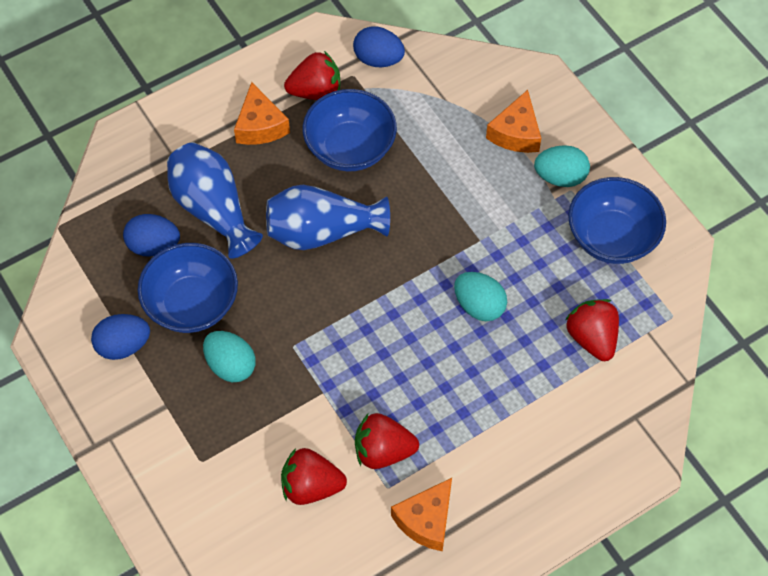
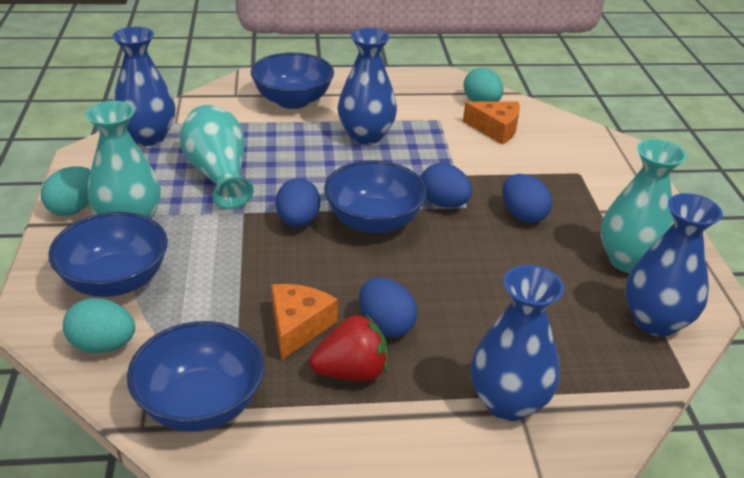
blue bowl: [138,243,238,333] [303,89,397,171] [568,177,666,264] = 3 -> [48,212,168,297] [127,321,264,432] [251,52,334,109] [324,160,427,234] = 4
blue egg: [91,314,150,360] [123,214,180,257] [353,26,405,67] = 3 -> [276,178,320,227] [359,278,417,338] [421,163,472,207] [502,174,552,223] = 4
blue vase: [167,142,263,259] [266,185,390,250] = 2 -> [113,27,175,146] [337,28,397,145] [471,265,564,421] [625,193,723,337] = 4
orange cheese: [234,82,290,145] [391,478,452,551] [486,90,541,153] = 3 -> [271,284,338,360] [463,101,520,144] = 2
red strawberry: [281,448,347,505] [284,51,340,100] [355,413,419,469] [566,299,619,361] = 4 -> [309,313,388,381] = 1
turquoise vase: none = 0 -> [86,101,161,219] [180,105,254,209] [600,139,687,273] = 3

